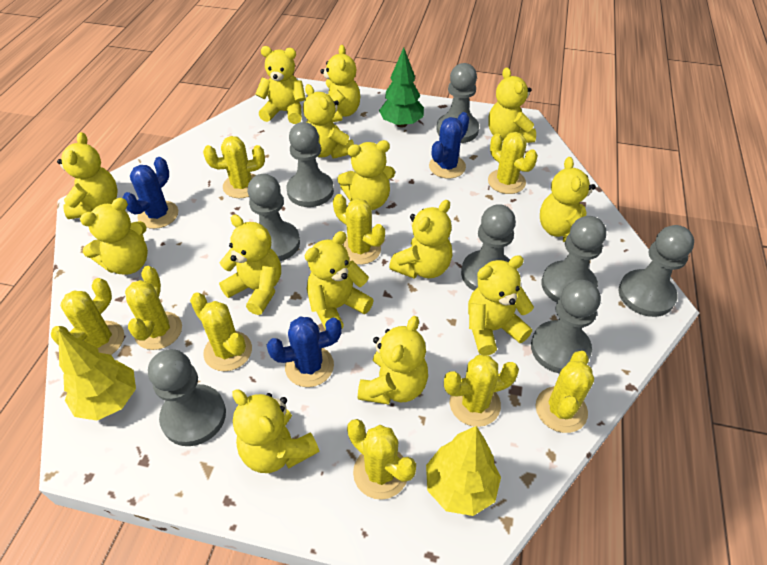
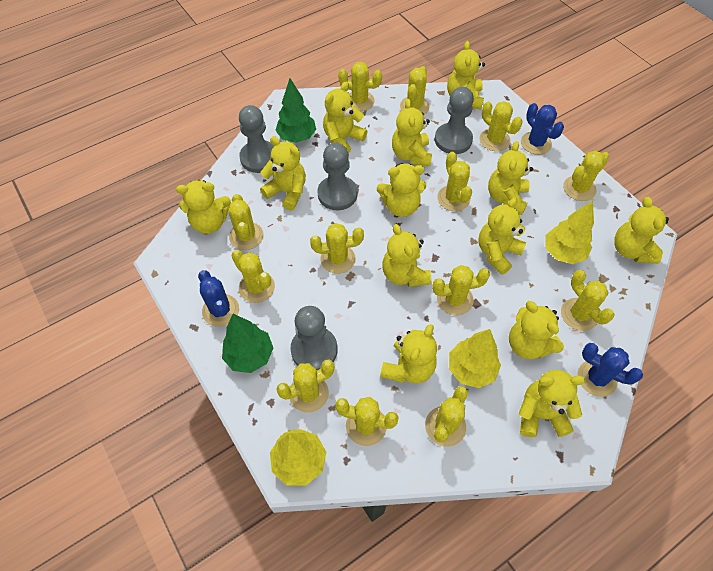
green tree: [379,47,424,128] = 1 -> [222,314,273,373] [275,78,316,143] = 2
grey pawn: [148,349,226,446] [248,174,300,261] [287,122,334,207] [436,63,479,143] [461,204,516,291] [531,280,601,373] [542,216,606,303] [618,225,694,317] = 8 -> [239,105,274,173] [290,306,338,370] [317,143,358,210] [435,87,474,154] = 4
yellow cactus: [51,278,124,355] [125,266,182,350] [190,292,252,371] [203,136,265,198] [333,194,385,265] [347,419,416,500] [444,355,519,427] [488,132,538,194] [536,351,594,433] = 9 -> [228,194,264,250] [231,250,275,303] [276,360,334,413] [310,223,364,274] [335,397,399,446] [338,62,382,111] [400,66,430,115] [425,386,468,447] [432,265,490,315] [437,152,472,211] [479,101,522,151] [561,270,615,331] [563,151,609,201] = 13
yellow teddy bear: [57,132,118,219] [80,198,148,275] [219,214,281,315] [232,389,319,473] [255,46,306,124] [303,84,354,159] [305,231,374,330] [320,45,360,122] [337,140,395,210] [358,316,428,405] [389,200,452,278] [468,255,534,356] [488,67,536,143] [540,157,596,242] = 14 -> [176,180,231,234] [260,136,306,211] [323,82,368,154] [377,163,426,217] [380,324,437,384] [382,224,431,287] [392,99,432,166] [447,41,485,110] [478,197,526,275] [488,141,533,215] [509,301,564,359] [518,370,585,437] [614,197,669,264] = 13
yellow tree: [58,330,136,421] [426,426,501,516] = 2 -> [270,429,326,486] [449,329,501,388] [546,201,594,264] = 3

